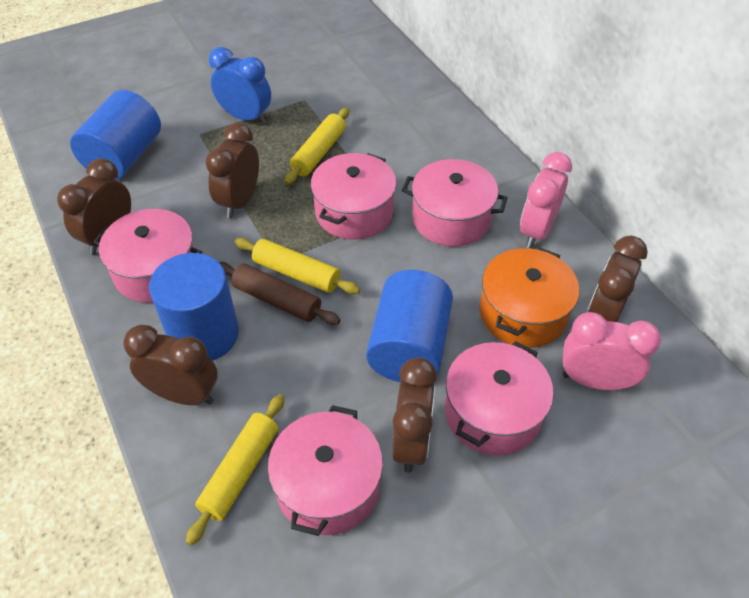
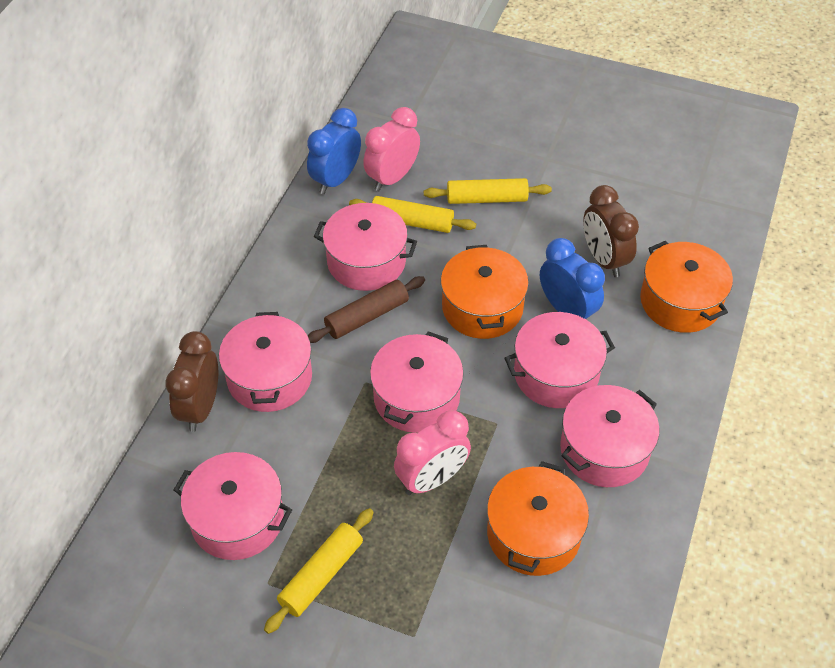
blue clock: [209,47,271,125] = 1 -> [307,108,361,194] [540,238,605,320] = 2
blue cylinder: [70,90,161,180] [149,253,239,361] [366,270,453,382] = 3 -> none = 0
brown clock: [57,158,131,255] [123,325,218,405] [205,123,259,218] [392,357,437,473] [587,236,648,322] = 5 -> [165,331,218,432] [583,185,639,277] = 2
orange pot: [480,247,579,348] = 1 -> [441,245,529,339] [487,461,589,576] [640,241,733,333] = 3
pink pot: [93,209,202,303] [268,405,383,536] [311,153,396,240] [402,159,508,246] [445,341,554,456] = 5 -> [173,452,292,560] [219,312,312,412] [314,203,417,291] [370,331,464,433] [504,312,615,408] [560,385,660,487] = 6

